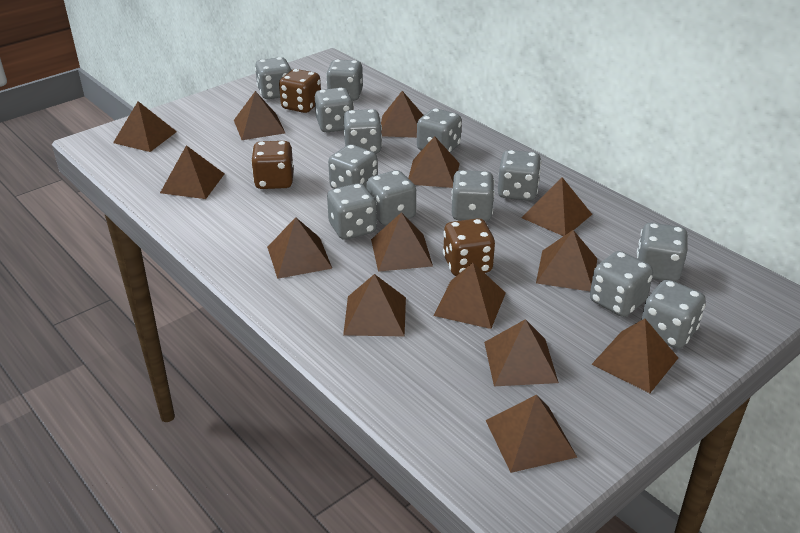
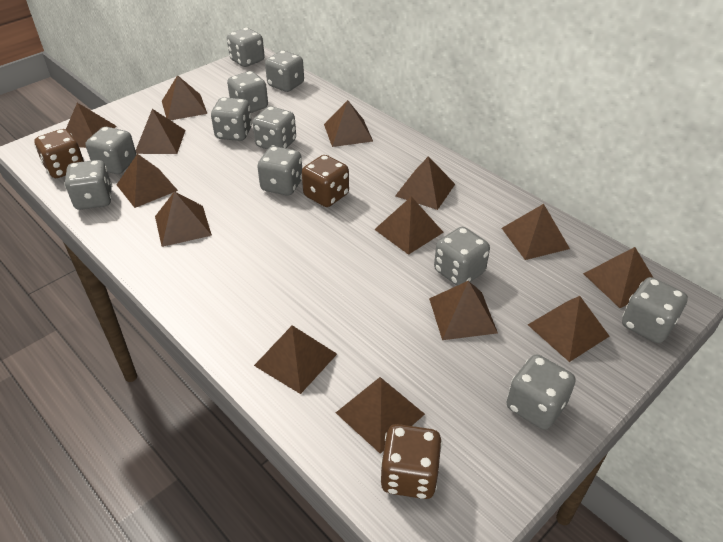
grey dice: [255,57,291,99] [315,88,354,132] [326,59,363,101] [327,183,377,240] [328,144,378,189] [344,109,382,154] [366,170,416,225] [417,108,462,153] [452,170,495,222] [498,150,541,201] [590,251,653,317] [637,223,688,282] [641,280,706,349] = 13 -> [64,160,112,210] [86,127,137,174] [211,97,252,141] [227,28,265,67] [227,71,268,113] [253,106,296,150] [257,146,302,196] [265,50,304,92] [434,227,490,286] [507,354,576,430] [622,277,688,343] = 11

